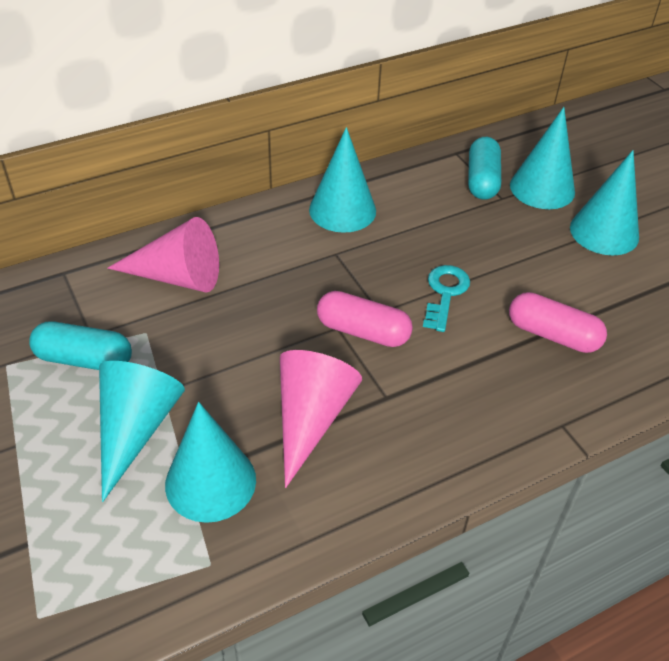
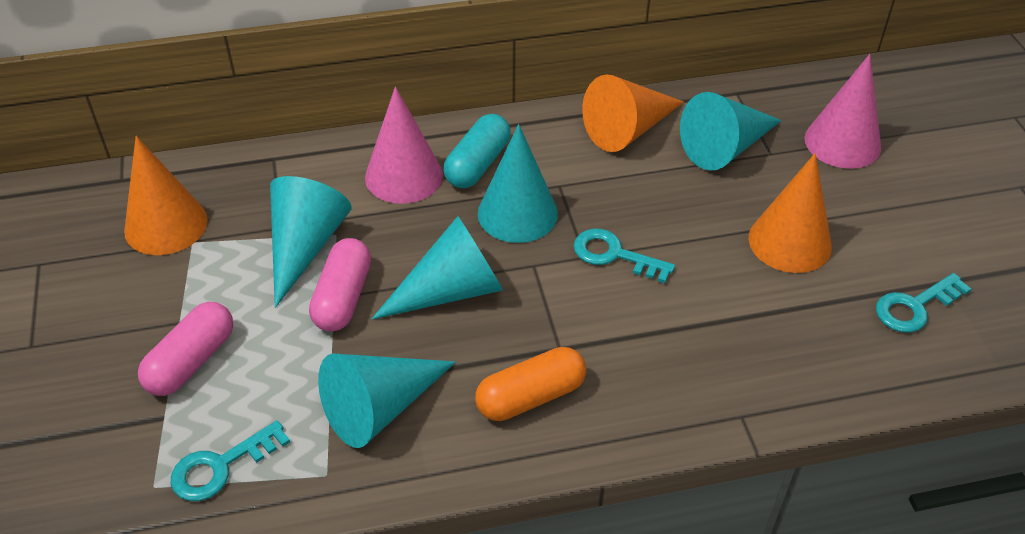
orange capsule: none = 0 -> [475,347,586,421] = 1
orange cone: none = 0 -> [124,136,208,255] [582,75,684,152] [749,153,832,273] = 3
turquoise capsule: [29,322,132,370] [468,137,501,200] = 2 -> [443,114,511,188] = 1
turquoise key: [423,265,470,332] = 1 -> [171,420,290,501] [574,228,675,283] [876,273,971,333] = 3

